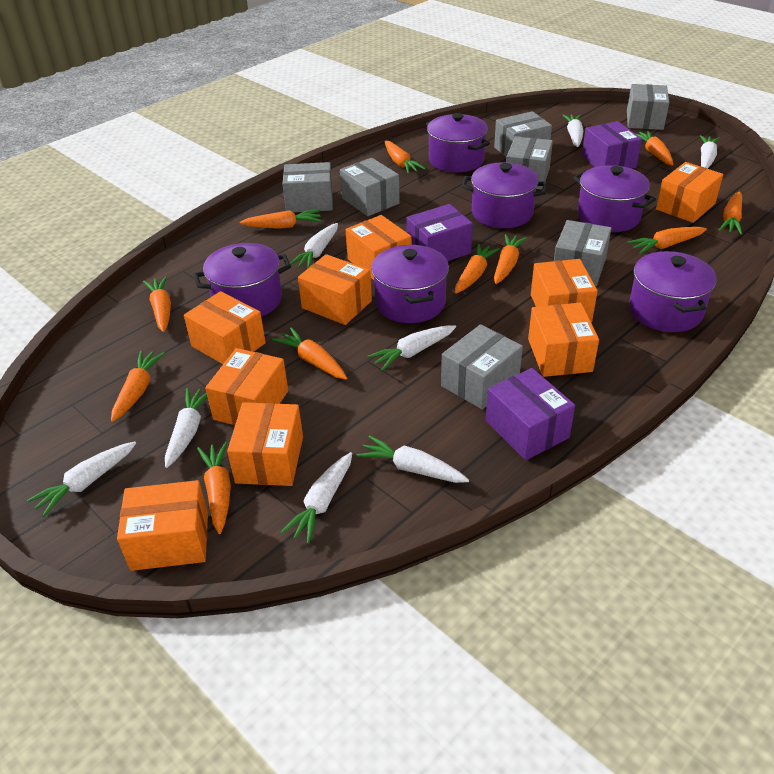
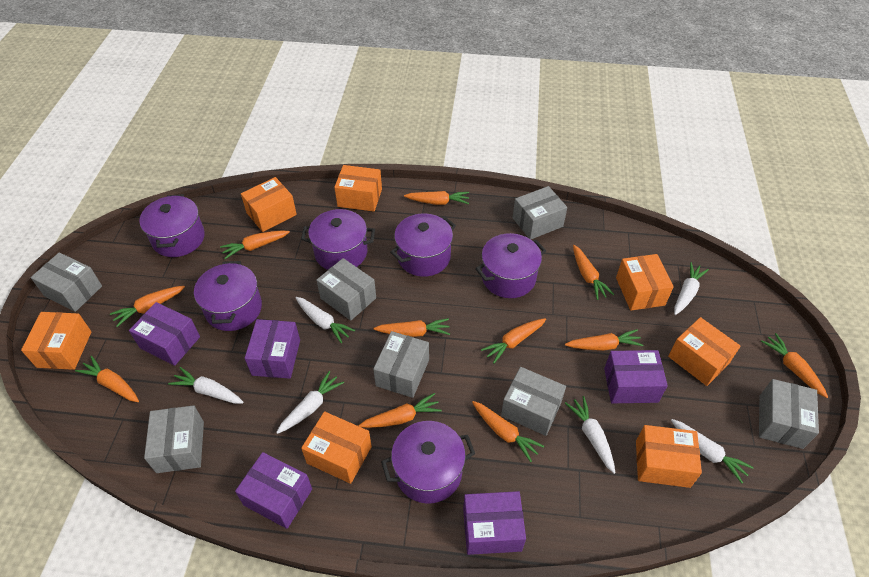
orange box: [117,480,208,571] [184,291,266,364] [205,348,288,425] [227,402,303,486] [298,254,372,325] [346,215,412,280] [528,303,599,377] [531,259,598,323] [656,162,723,223] = 9 -> [21,312,92,370] [241,177,297,232] [301,411,372,484] [334,165,382,212] [616,254,674,311] [636,425,702,488] [668,317,740,386] = 7
purple box: [406,204,473,261] [486,368,575,460] [582,121,642,169] = 3 -> [129,302,200,366] [235,452,312,529] [245,319,300,379] [463,491,526,555] [604,350,668,403] = 5
white carrot: [27,442,136,517] [165,388,207,468] [280,452,352,544] [290,223,338,269] [357,435,469,483] [368,325,456,371] [562,114,583,147] [700,135,720,169] = 8 -> [168,367,244,404] [276,371,344,434] [296,297,355,343] [565,396,615,474] [671,419,754,483] [674,262,709,315] = 6

